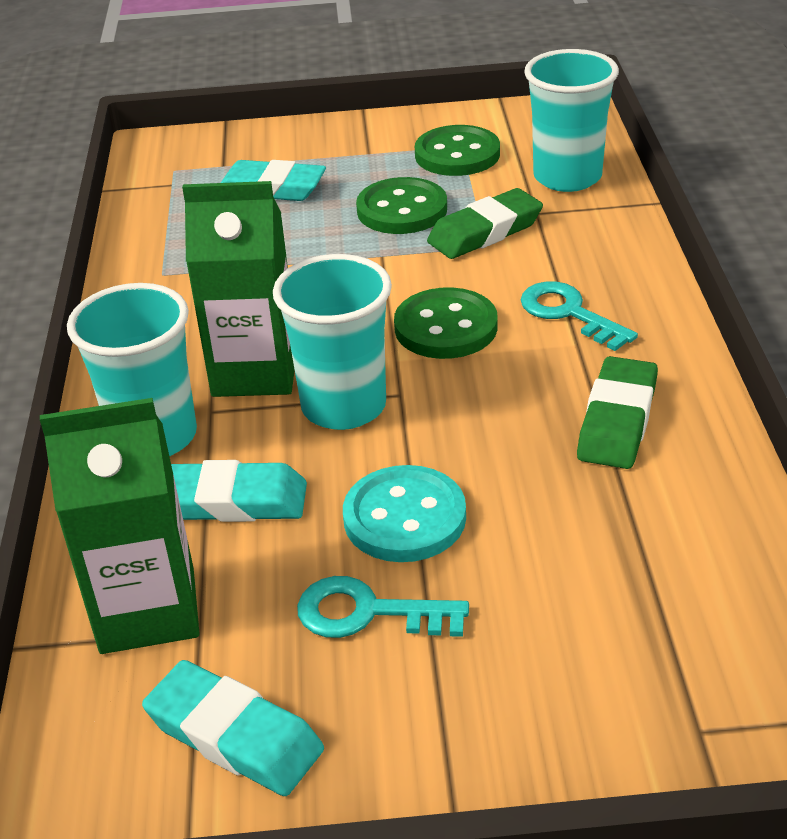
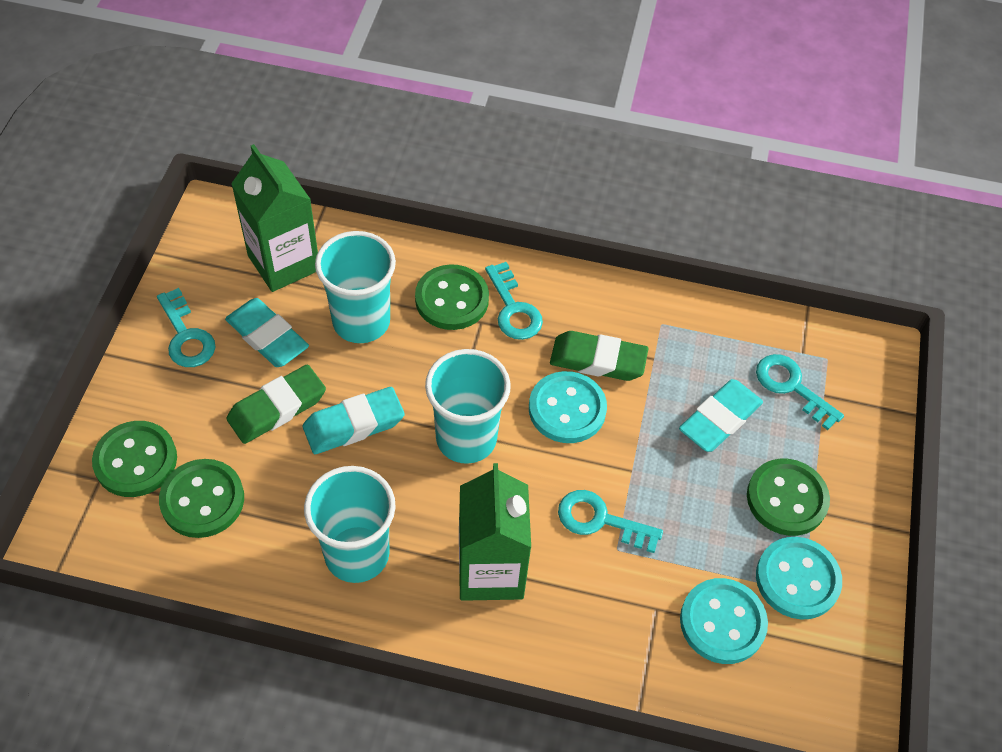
green button: [356,177,447,234] [394,287,497,359] [415,125,500,176] = 3 -> [92,421,177,497] [159,459,244,538] [415,264,489,330] [747,459,830,536] = 4
turquoise button: [343,465,466,562] = 1 -> [529,371,607,443] [680,578,768,664] [756,537,842,620] = 3
turquoise key: [297,576,469,638] [521,281,638,351] = 2 -> [157,288,215,367] [485,262,543,340] [558,490,663,553] [756,354,844,430] = 4

